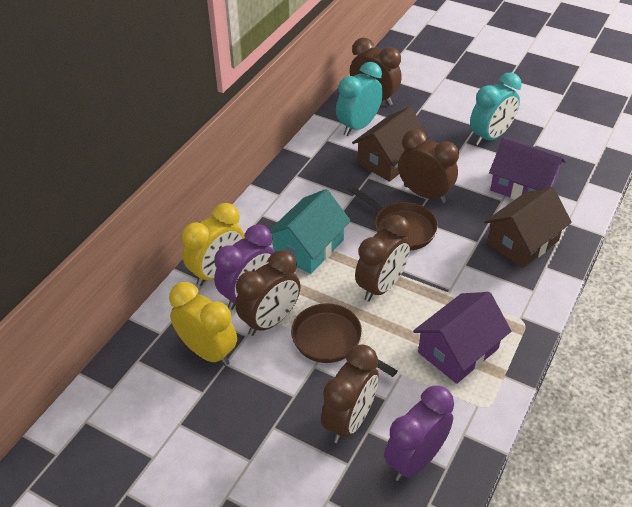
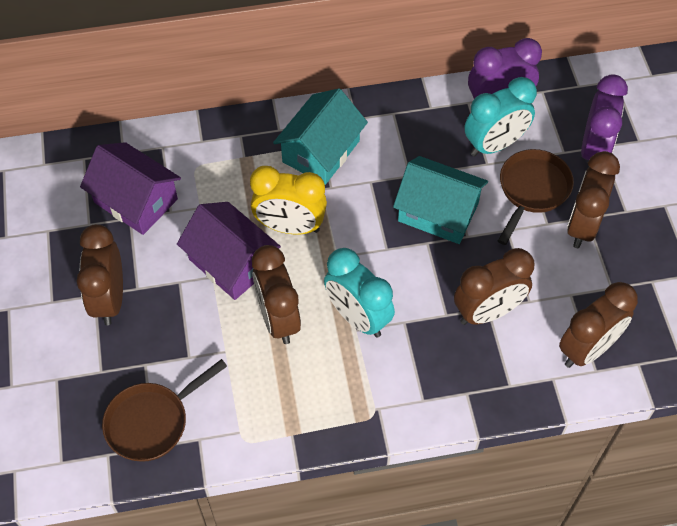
brown house: [352,107,430,182] [484,187,572,268] = 2 -> none = 0
turquoise house: [270,189,351,274] = 1 -> [273,88,368,185] [393,156,488,244] = 2
yellow clock: [169,282,237,366] [182,203,245,286] = 2 -> [250,166,327,235] = 1

